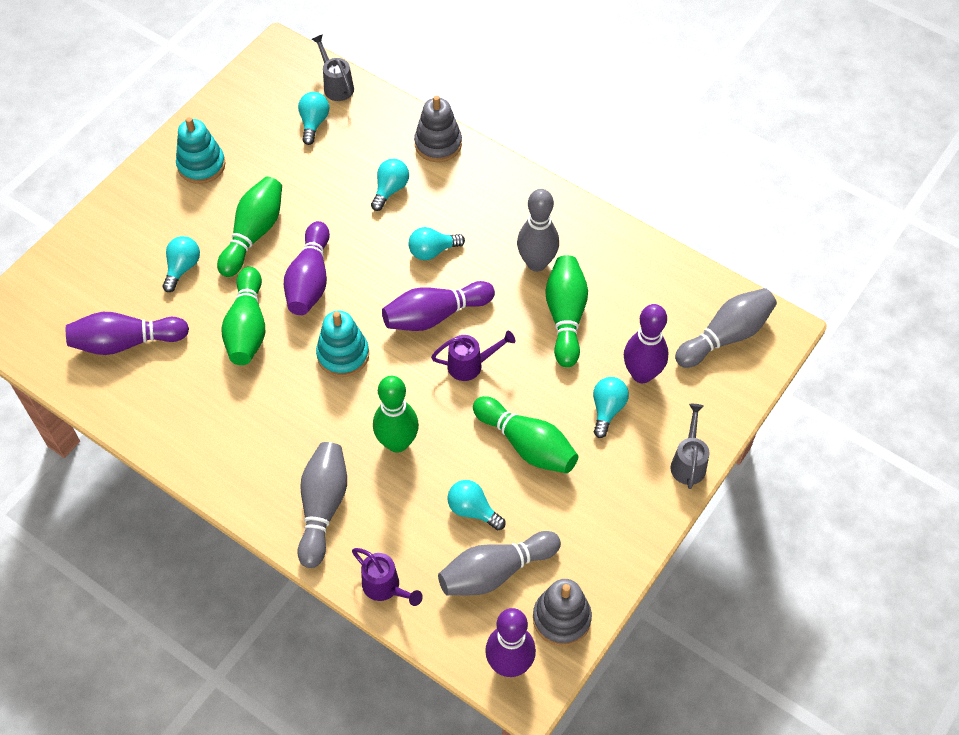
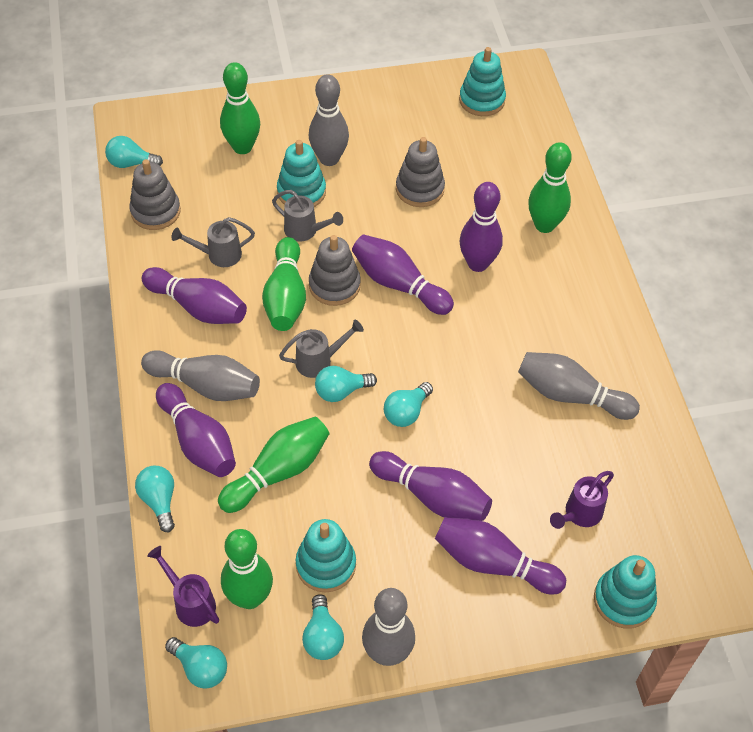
grey stacking toy: [414,95,462,162] [533,579,592,646] = 2 -> [129,159,181,230] [309,235,361,306] [396,137,445,207] = 3
grey watering can: [311,34,354,101] [671,404,710,489] = 2 -> [171,217,255,267] [272,190,343,242] [279,320,364,378] = 3
purple bowling pin: [66,312,189,355] [284,221,330,315] [382,281,495,331] [485,608,536,677] [624,304,669,383] = 5 -> [142,267,247,324] [156,383,236,477] [352,234,454,315] [369,451,492,521] [435,517,566,595] [460,182,503,272] = 6
turquoise stacking toy: [176,117,225,184] [316,311,369,377] = 2 -> [277,140,326,207] [296,519,356,592] [459,47,506,116] [594,555,657,629] = 4

